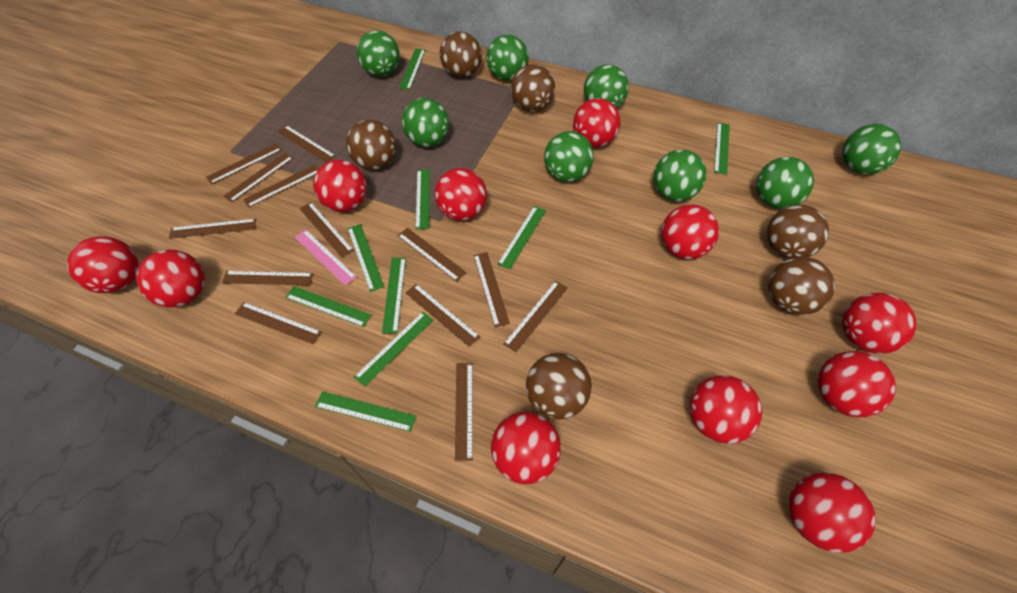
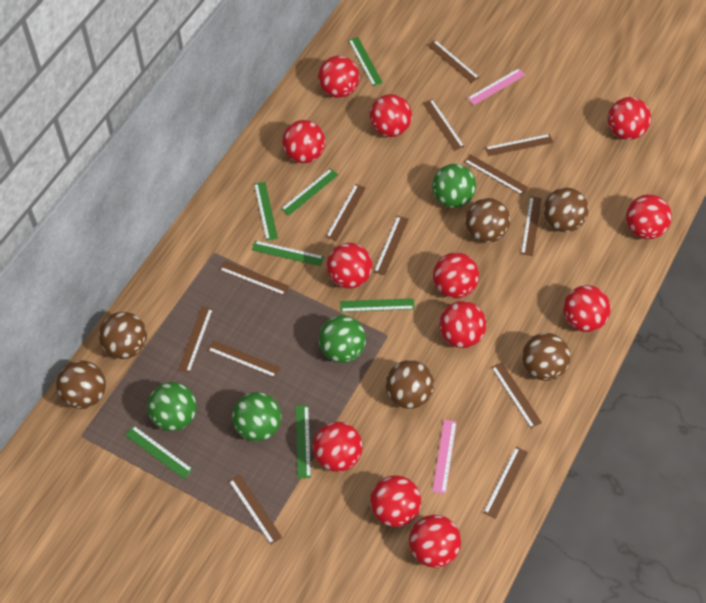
green ball: [357,30,400,77] [402,98,449,147] [486,35,529,81] [544,131,594,182] [584,64,629,108] [653,150,707,201] [756,157,814,209] [842,124,901,175] = 8 -> [147,382,197,431] [232,392,281,441] [319,315,366,363] [432,164,476,208] = 4
green ruler: [285,286,371,327] [315,391,416,432] [347,224,384,292] [354,312,433,387] [382,257,406,333] [399,49,425,90] [415,169,430,230] [497,206,546,270] [714,123,730,175] = 9 -> [125,426,193,479] [252,240,324,266] [254,182,278,241] [281,168,338,216] [296,405,311,478] [340,298,415,312] [348,37,383,86] = 7
pink ruler: [295,230,357,286] = 1 -> [432,420,457,494] [467,68,525,105] = 2
red ball: [67,236,139,293] [136,250,205,307] [313,160,367,212] [435,168,487,221] [491,412,561,484] [573,98,621,148] [661,204,719,259] [690,375,762,444] [789,472,876,553] [818,351,896,417] [842,293,917,354] = 11 -> [282,120,325,163] [313,422,363,472] [318,56,360,98] [327,243,372,289] [370,94,412,137] [370,475,421,527] [409,515,461,568] [433,252,479,299] [439,301,487,348] [563,285,611,332] [607,97,651,140] [626,194,672,239] = 12

